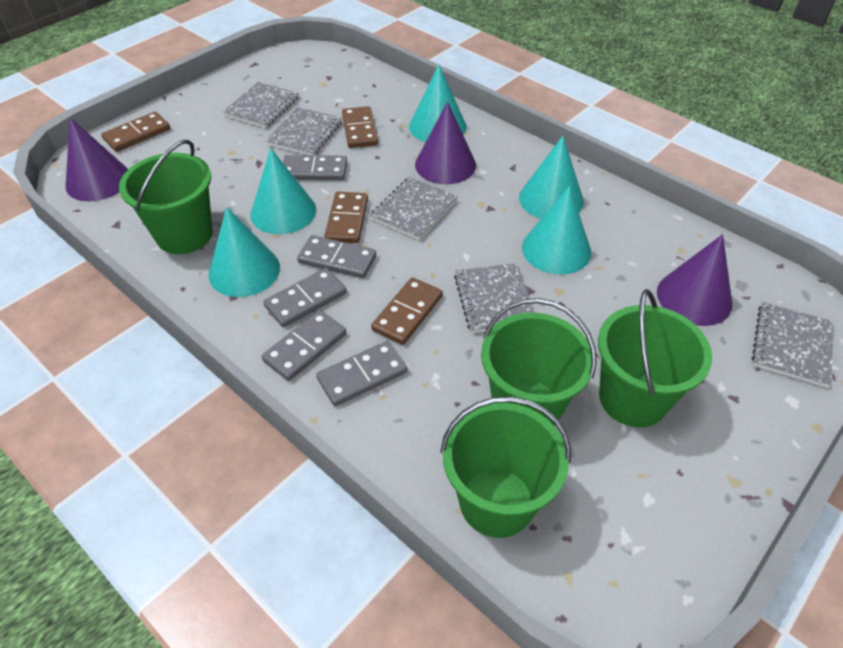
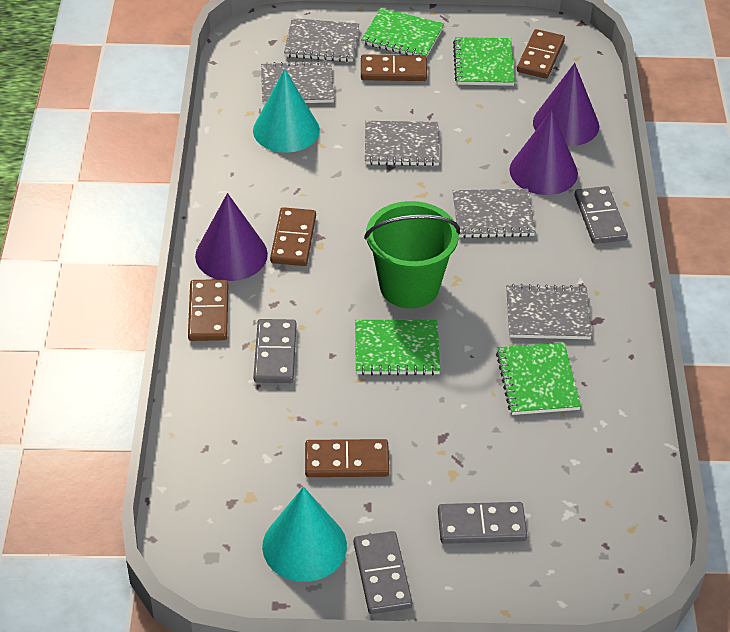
brown domino: [101,112,170,152] [324,192,368,243] [342,106,378,148] [371,277,443,345] = 4 -> [188,279,228,341] [270,207,316,266] [305,439,389,477] [361,54,427,81] [517,29,565,78] = 5
green bucket: [119,140,213,254] [440,396,571,538] [481,298,597,426] [598,289,712,427] = 4 -> [364,201,460,308] = 1
green notebook: none = 0 -> [355,320,440,375] [361,8,444,58] [453,37,515,86] [496,342,581,415] = 4
grey domino: [262,310,347,381] [263,268,347,328] [283,155,347,180] [297,235,376,278] [316,341,407,406] = 5 -> [253,319,297,383] [354,531,412,614] [438,502,527,544] [574,186,628,244] = 4
turquoise cone: [209,207,280,297] [251,148,316,234] [409,65,466,142] [519,136,584,219] [522,186,591,275] = 5 -> [253,68,320,153] [262,487,347,582] = 2

